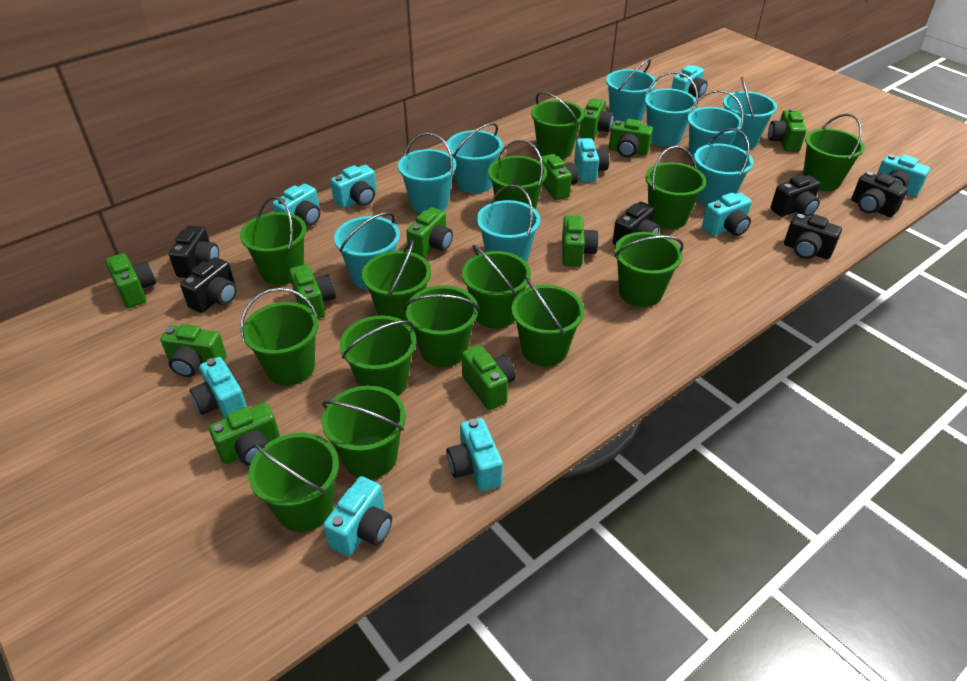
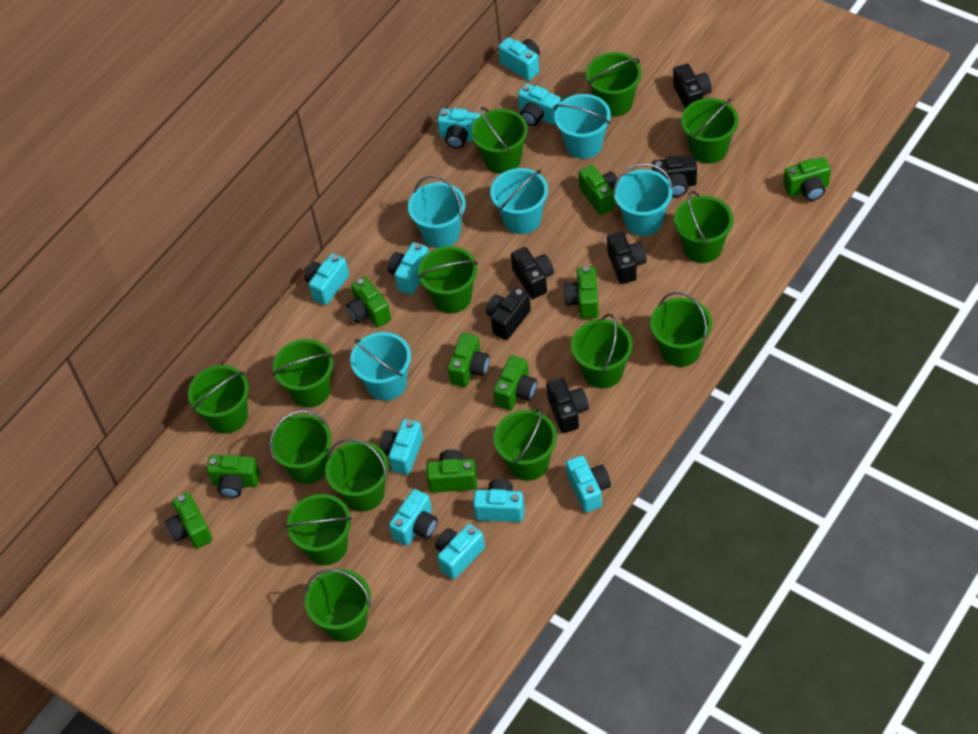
green camera: [105,253,156,308] [160,324,227,377] [209,403,280,466] [289,264,336,319] [406,207,453,258] [462,345,516,410] [539,154,578,200] [562,215,599,267] [580,98,614,139] [609,119,653,157] [768,109,807,152] = 11 -> [165,492,212,548] [206,454,260,498] [346,277,391,328] [426,449,477,493] [447,333,490,387] [493,355,537,410] [563,266,599,319] [578,165,618,215] [783,157,831,201] = 9
turquoise bucket: [334,212,400,289] [398,132,456,213] [447,123,503,193] [477,185,540,262] [606,59,657,122] [644,72,698,147] [687,90,744,161] [694,128,753,206] [723,77,777,150] = 9 -> [350,332,411,401] [408,175,466,248] [490,168,548,234] [554,94,611,159] [613,163,673,236] = 5
turquoise camera: [190,357,247,419] [272,184,320,226] [323,476,392,556] [330,165,377,208] [446,418,503,492] [574,138,609,182] [672,65,708,98] [702,193,752,236] [877,154,930,197] = 9 -> [304,253,349,305] [380,419,423,475] [388,242,429,295] [389,489,438,546] [435,524,485,580] [437,108,481,149] [473,479,524,522] [498,37,540,81] [518,83,561,126] [566,455,611,513] = 10

